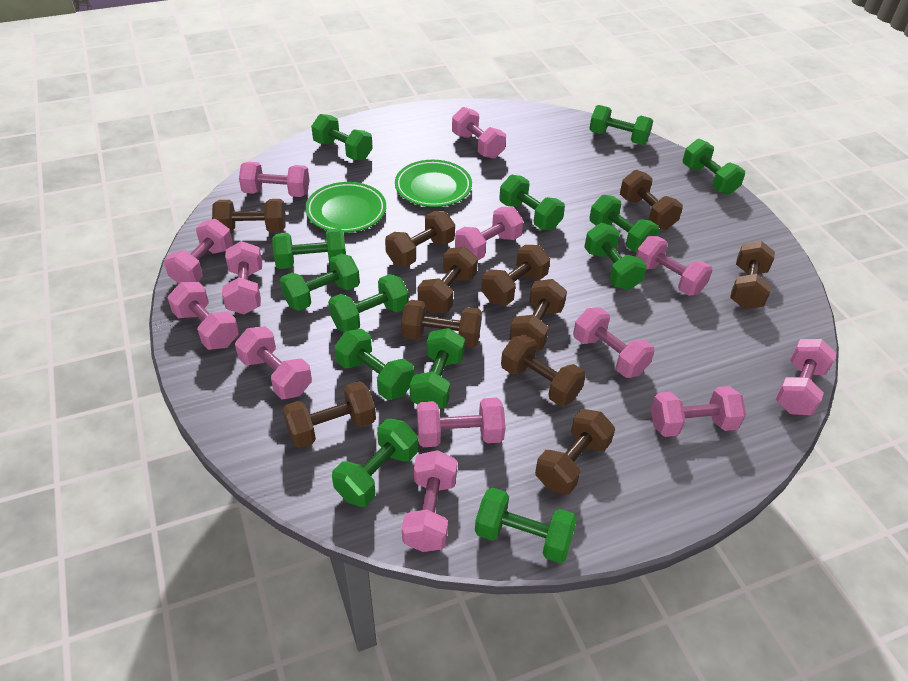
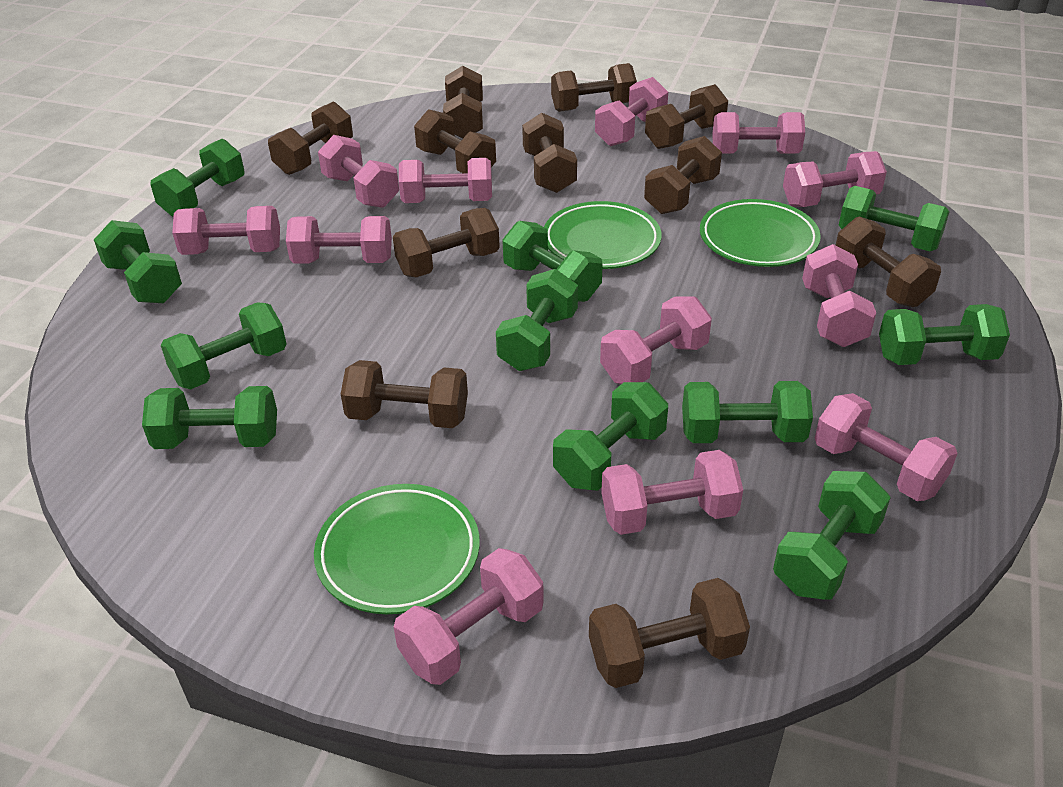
green dumbbell: [272,228,346,269] [280,253,360,311] [311,114,373,160] [328,274,409,332] [332,419,418,507] [335,329,414,400] [410,328,465,409] [475,487,577,563] [499,175,565,230] [584,223,647,290] [589,105,653,145] [589,195,659,252] [683,139,745,195] = 13 -> [94,220,182,303] [142,386,277,449] [150,139,244,217] [161,302,287,389] [496,269,578,371] [502,221,603,302] [553,382,668,491] [682,381,813,443] [773,471,891,600] [839,186,950,251] [879,304,1010,365] = 11
green plate: [305,182,386,233] [395,160,472,207] = 2 -> [314,484,480,614] [544,201,662,269] [700,199,821,267] = 3
pink dumbbell: [164,219,233,283] [168,282,239,350] [222,241,262,314] [235,326,312,399] [239,162,309,197] [402,450,457,552] [417,398,506,447] [452,107,506,159] [455,207,524,260] [573,307,655,378] [636,236,713,296] [651,386,746,437] [775,339,837,415] = 13 -> [172,206,280,255] [286,216,392,264] [318,135,399,208] [394,548,544,685] [399,158,492,203] [595,77,668,146] [600,296,712,384] [601,450,743,535] [712,112,805,154] [783,151,887,207] [802,244,876,347] [815,393,958,501] = 12

